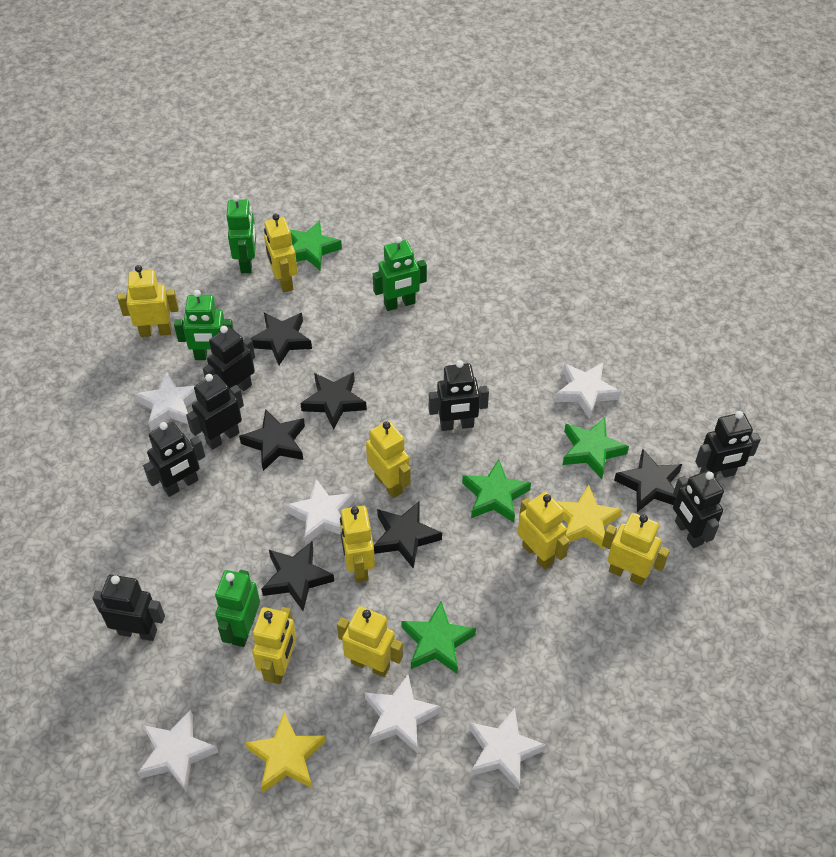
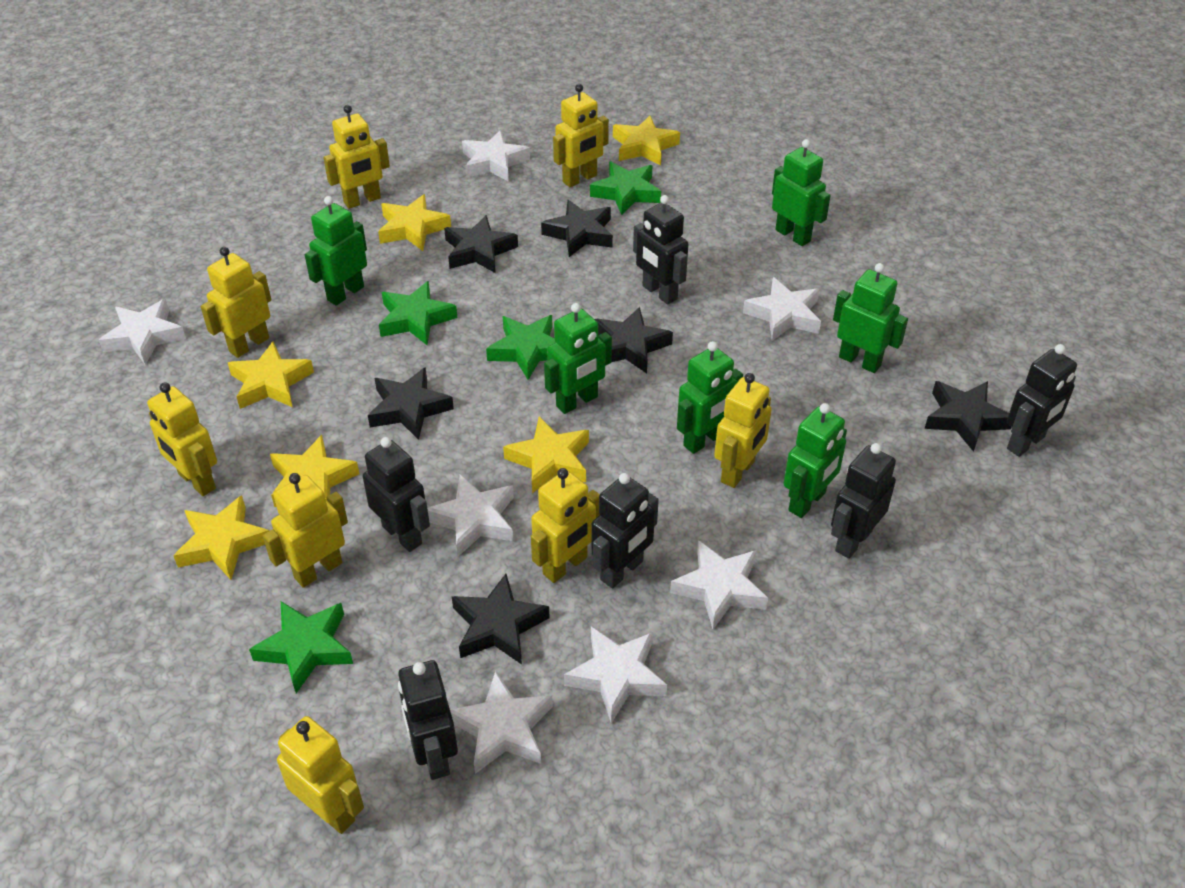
black robot: [92,575,165,641] [143,422,205,497] [186,374,244,450] [203,326,255,391] [429,360,489,431] [673,470,724,548] [695,411,761,478] = 7 -> [363,437,430,552] [398,660,458,780] [591,473,659,588] [633,195,688,305] [831,443,896,559] [1007,344,1077,457] = 6
green robot: [174,290,234,360] [215,570,260,647] [227,195,256,273] [373,236,427,311] = 4 -> [305,196,367,306] [544,303,612,414] [677,341,743,454] [772,139,831,246] [784,403,847,518] [833,263,908,373] = 6
white star: [135,372,197,430] [138,709,218,792] [285,479,355,545] [365,674,441,753] [469,708,546,790] [555,362,621,419] = 6 -> [99,299,186,365] [427,475,514,556] [450,671,553,774] [462,130,530,182] [564,626,667,723] [670,540,768,629] [743,277,821,341] = 7
yellow star: [245,712,326,793] [556,484,623,550] = 2 -> [173,495,269,580] [228,342,314,409] [270,435,359,507] [378,194,451,251] [503,417,589,493] [613,115,680,165] = 6

